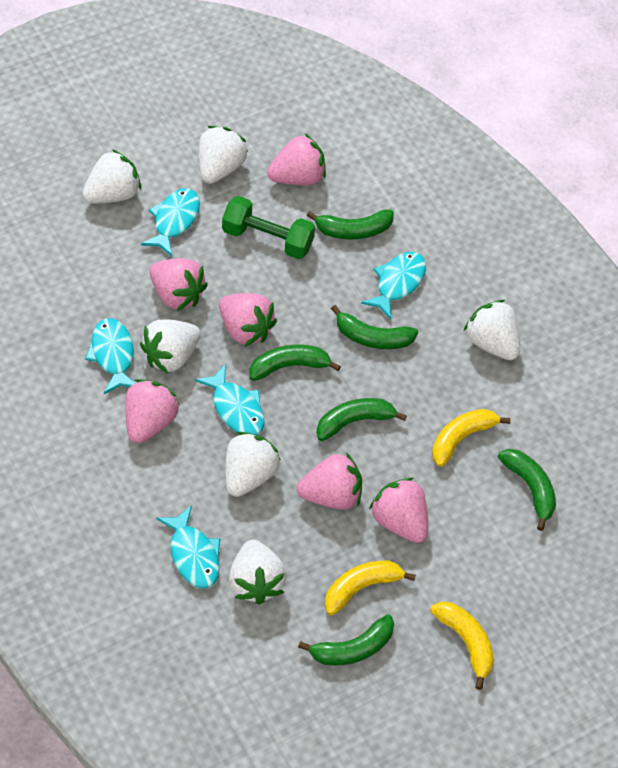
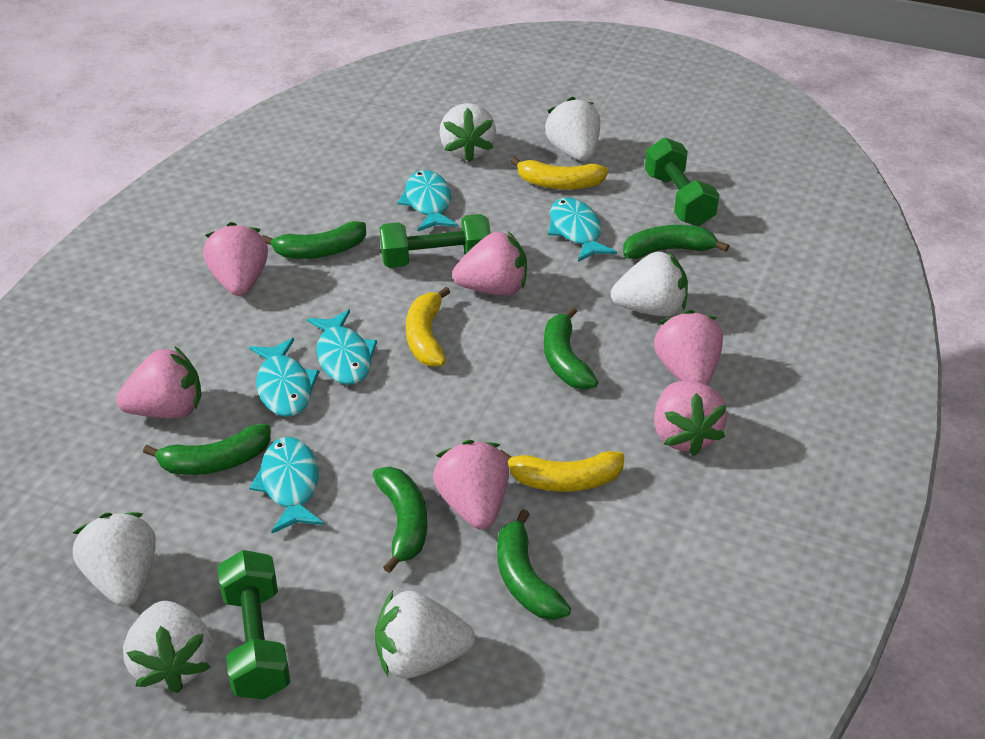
green dumbbell: [222,196,315,259] = 1 -> [217,550,290,700] [380,214,491,268] [645,137,719,226] = 3

